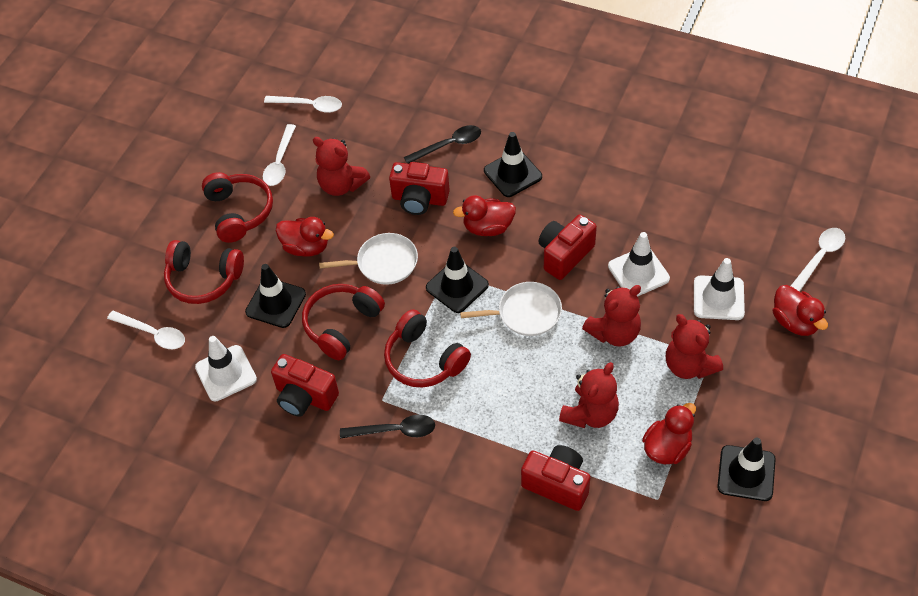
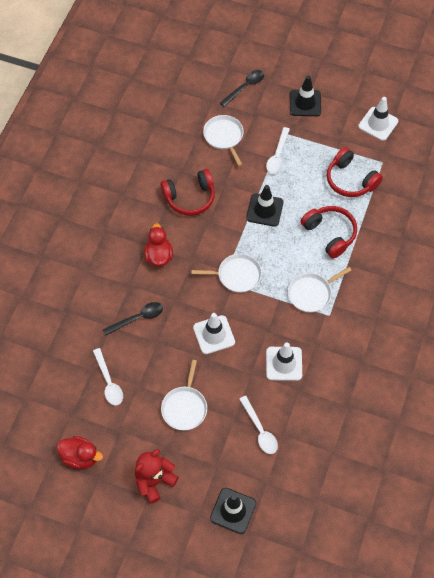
black traffic cone: [245,264,306,328] [426,247,489,313] [484,132,542,197] [717,438,776,501] = 4 -> [210,488,256,534] [246,185,284,227] [290,76,321,116] = 3
red camera: [271,354,339,417] [389,162,450,215] [521,445,590,511] [538,215,597,280] = 4 -> none = 0
red duck: [276,217,334,257] [453,195,516,236] [642,403,696,465] [773,285,828,336] = 4 -> [57,436,103,469] [144,223,173,267] = 2
red headphones: [164,240,244,304] [202,172,273,243] [302,284,385,360] [384,309,471,388] = 4 -> [161,169,215,216] [301,206,357,259] [327,147,383,197] = 3
red teddy bear: [313,137,370,196] [559,362,619,428] [582,285,641,346] [666,314,723,379] = 4 -> [135,449,179,504] = 1
white pan: [319,233,418,285] [460,282,562,336] = 2 -> [161,360,207,430] [191,254,262,293] [203,115,244,166] [288,267,351,313] = 4
white spoon: [107,311,185,349] [263,124,296,186] [264,96,342,113] [791,228,845,292] = 4 -> [93,348,123,405] [239,396,278,454] [266,127,290,174] = 3

